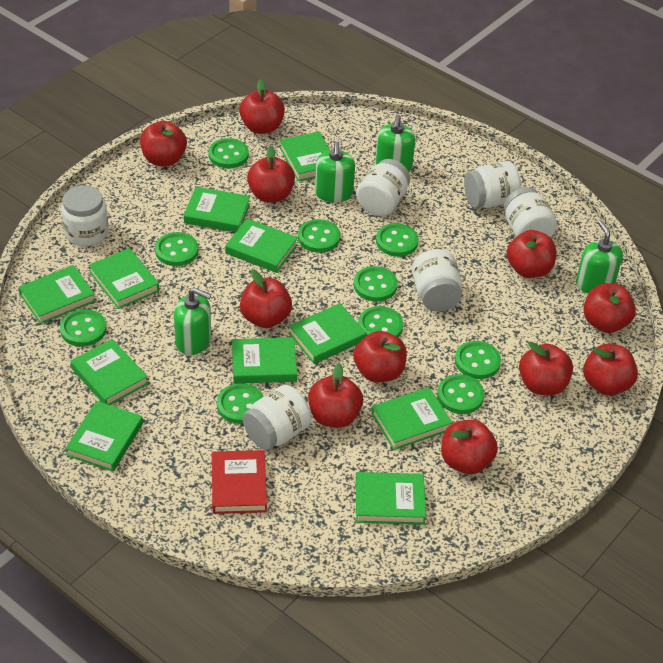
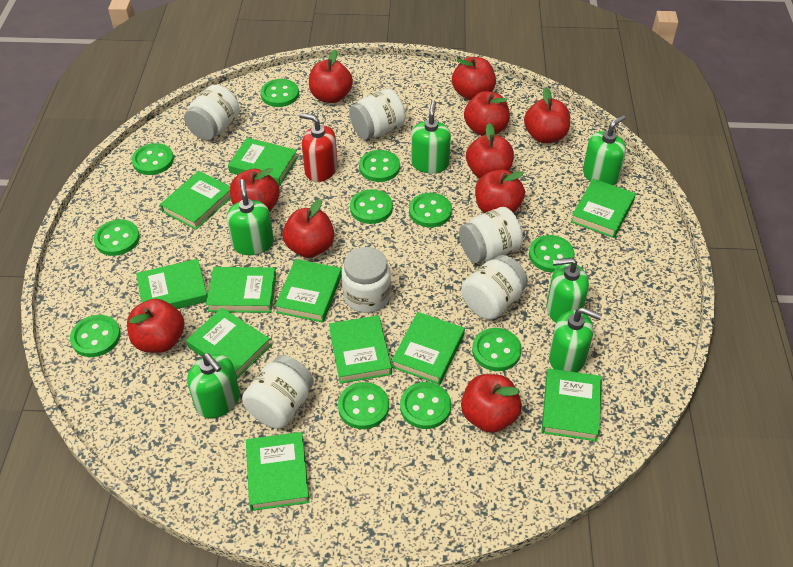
green button: [60,309,107,347] [155,232,198,266] [208,138,249,168] [217,383,263,424] [298,219,340,253] [354,266,398,302] [358,306,403,337] [376,223,419,257] [437,374,485,414] [455,341,501,379] = 10 -> [70,315,121,357] [94,219,140,256] [131,143,174,175] [260,79,299,107] [338,382,389,429] [350,189,393,224] [359,150,400,182] [400,382,451,429] [409,193,452,227] [472,328,521,371] [529,235,574,272] = 11
green soap dispenser: [174,287,211,355] [315,142,355,202] [375,115,415,172] [576,220,623,294] = 4 -> [187,353,240,418] [227,179,274,255] [411,100,451,173] [546,258,589,323] [549,307,602,372] [583,115,626,185] = 6
red apple: [140,121,187,166] [239,79,285,134] [240,270,292,328] [247,145,295,202] [308,363,363,428] [353,331,407,383] [441,420,498,474] [507,230,556,278] [519,342,573,395] [583,344,638,396] [584,283,636,333] = 11 -> [127,299,184,353] [230,168,280,212] [282,199,334,258] [309,50,353,103] [452,57,496,100] [461,374,522,433] [464,91,510,136] [466,123,514,179] [475,169,525,213] [524,88,570,143] = 10
red book: [212,450,267,514] = 1 -> none = 0
red soap dispenser: none = 0 -> [299,113,338,182] = 1

